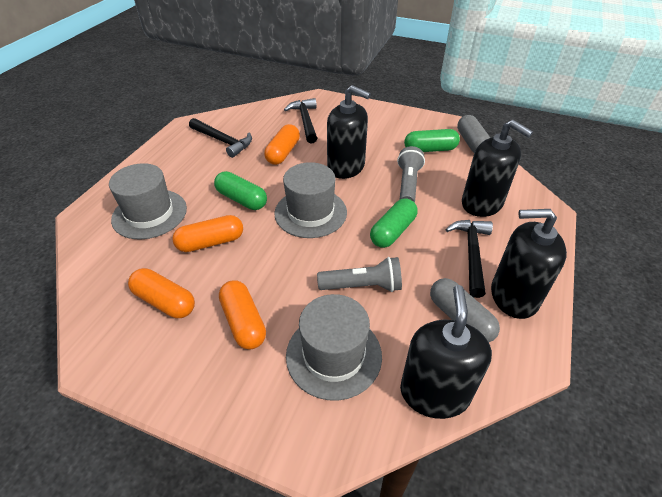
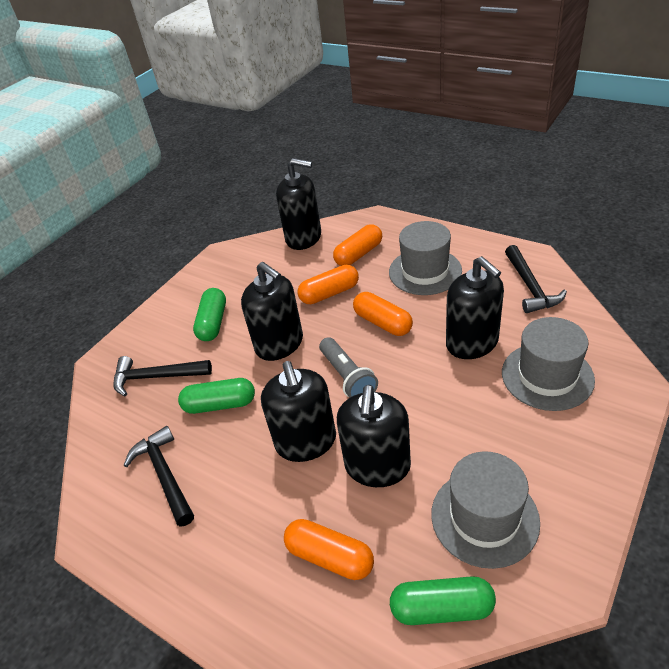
black soap dispenser: [327,85,371,179] [400,285,492,419] [462,120,533,217] [491,209,567,319] = 4 -> [241,262,303,361] [261,361,336,462] [276,158,321,250] [337,385,411,487] [446,256,504,359] = 5
grey capsule: [430,278,500,342] [457,115,490,153] = 2 -> none = 0
grey flashlight: [317,257,402,292] [397,146,425,202] = 2 -> [319,337,378,398] = 1

